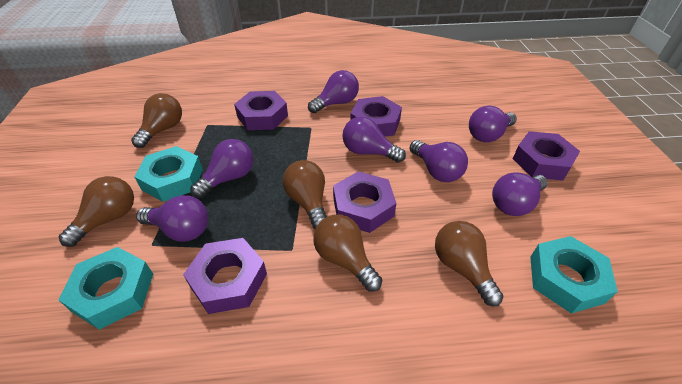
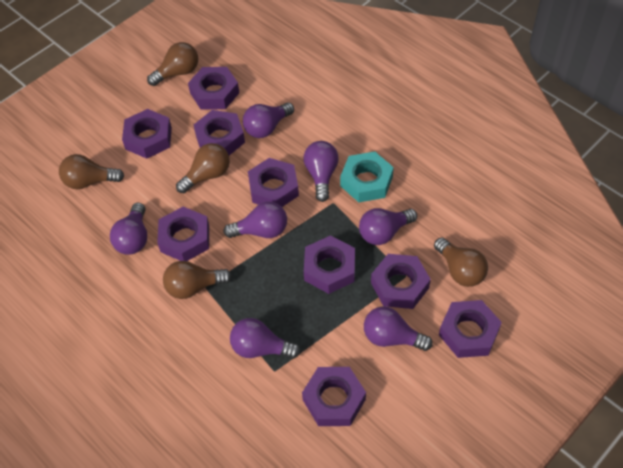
purple nut: [183,238,267,314] [234,91,288,130] [333,171,396,233] [350,96,402,137] [513,131,580,181] = 5 -> [122,109,172,159] [157,207,209,261] [188,67,239,110] [194,110,245,156] [248,158,299,207] [302,367,366,426] [304,235,355,294] [371,254,431,309] [439,300,502,358] = 9
turquoise nut: [59,247,153,330] [134,146,203,202] [530,236,618,313] = 3 -> [340,152,394,202] = 1

